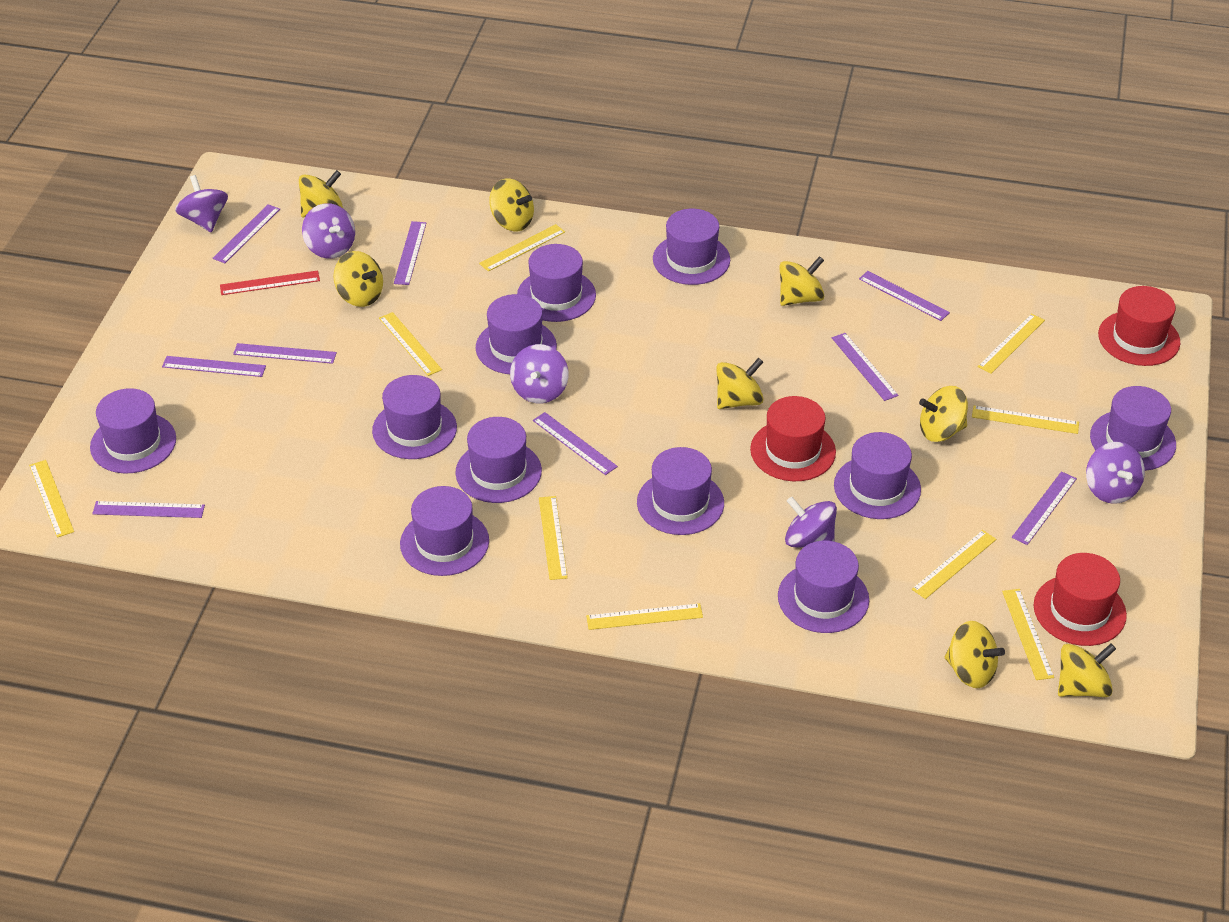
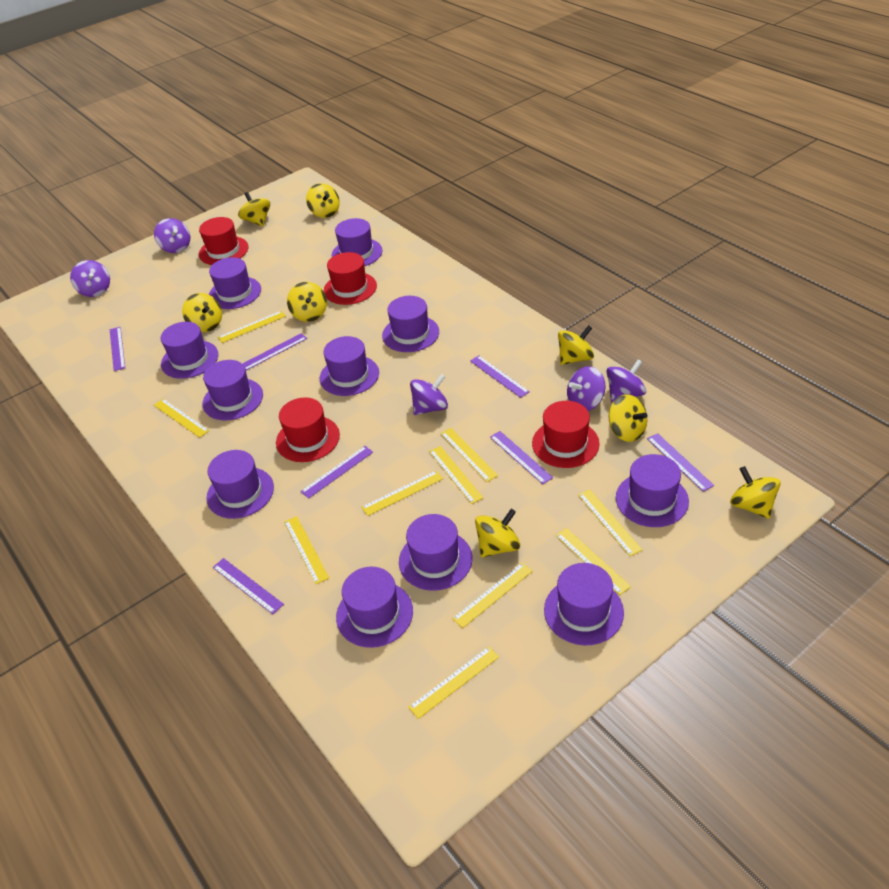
purple ruler: [92,501,205,518] [162,356,266,377] [212,204,280,263] [233,343,337,364] [394,221,426,285] [533,412,618,475] [832,333,899,401] [859,271,950,321] [1012,471,1077,545] = 9 -> [110,327,125,371] [213,558,284,614] [242,333,307,370] [300,446,373,499] [470,356,530,398] [490,431,553,484] [647,433,714,492] = 7
red hat: [750,396,836,481] [1034,553,1127,646] [1098,286,1180,366] = 3 -> [199,217,249,265] [276,397,340,462] [324,252,377,305] [532,401,600,468] = 4
red ruler: [220,271,320,295] = 1 -> none = 0
yellow ruler: [29,460,74,538] [379,312,442,376] [479,224,565,272] [539,496,568,580] [586,603,703,630] [912,530,996,599] [972,406,1079,434] [977,313,1045,374] [1002,589,1054,680] = 9 -> [154,399,210,438] [218,311,286,343] [284,516,329,584] [361,470,443,516] [408,646,499,719] [429,446,483,504] [440,428,498,482] [452,563,532,628] [556,528,631,595] [578,489,642,556] = 10

